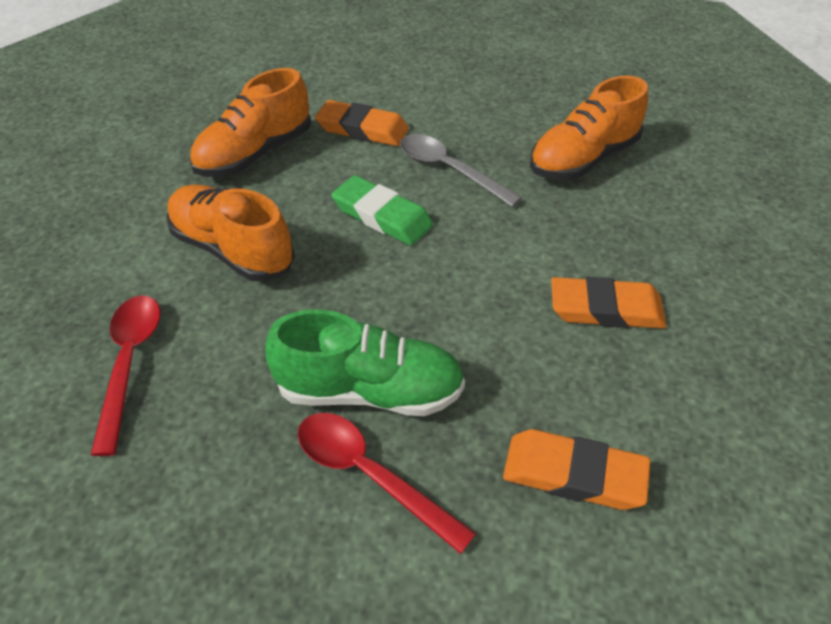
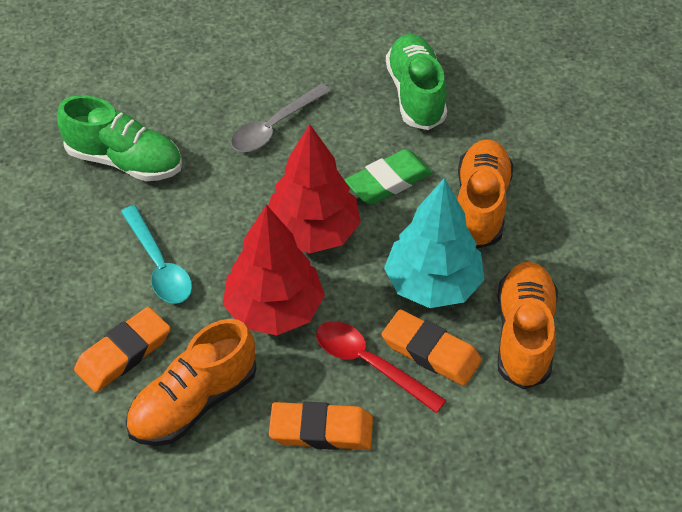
green shoe: [265,309,465,416] = 1 -> [57,95,182,181] [386,34,447,130] = 2
red spoon: [91,296,160,456] [298,413,476,554] = 2 -> [316,321,447,413] = 1
red tree: none = 0 -> [223,204,325,335] [268,124,361,253] = 2
turquoise spoon: none = 0 -> [121,205,192,304] = 1
turquoise tree: none = 0 -> [384,178,484,308] = 1

